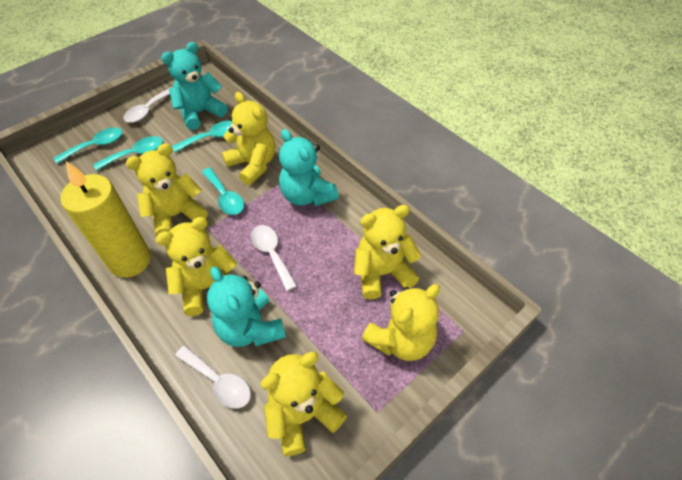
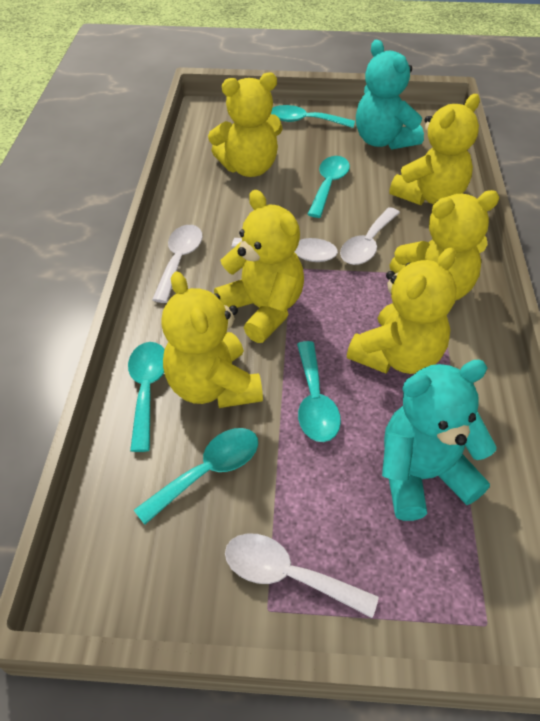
turquoise spoon: [54,127,122,164] [93,136,163,171] [172,121,232,152] [202,167,244,215] = 4 -> [128,342,165,452] [134,428,258,525] [271,105,355,128] [297,341,341,442] [307,156,350,218] = 5
turquoise teddy bear: [161,42,227,130] [207,266,286,347] [279,129,339,207] = 3 -> [356,40,424,150] [382,360,496,521] = 2
white spoon: [123,87,172,123] [175,346,251,409] [251,225,297,291] = 3 -> [152,225,203,303] [225,533,379,618] [232,238,338,262] [340,207,400,265] = 4
yellow candle: [60,161,151,278] = 1 -> none = 0

